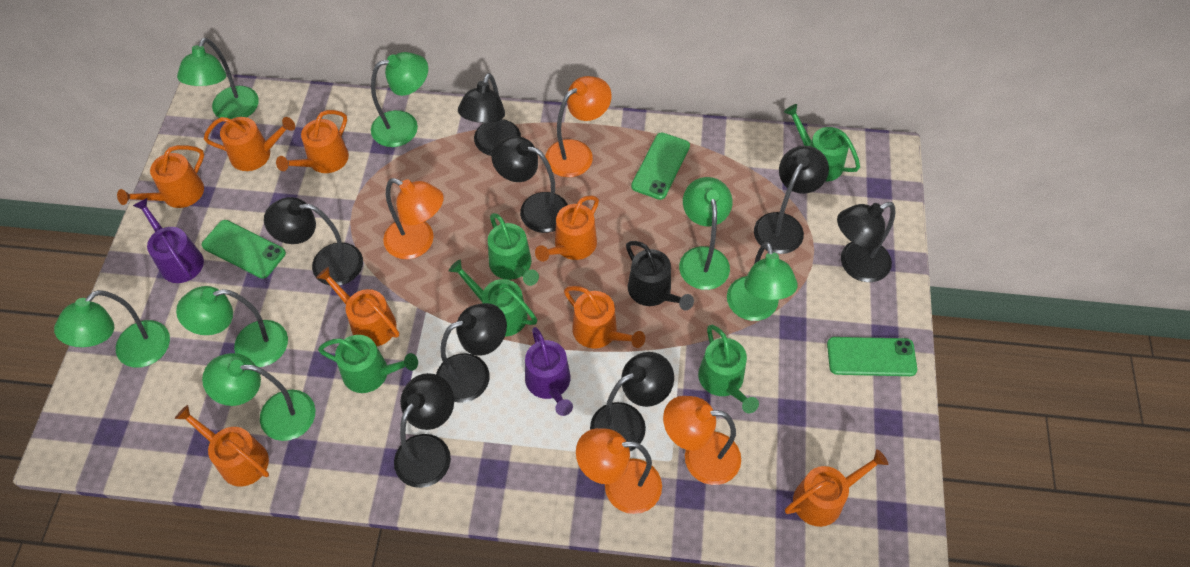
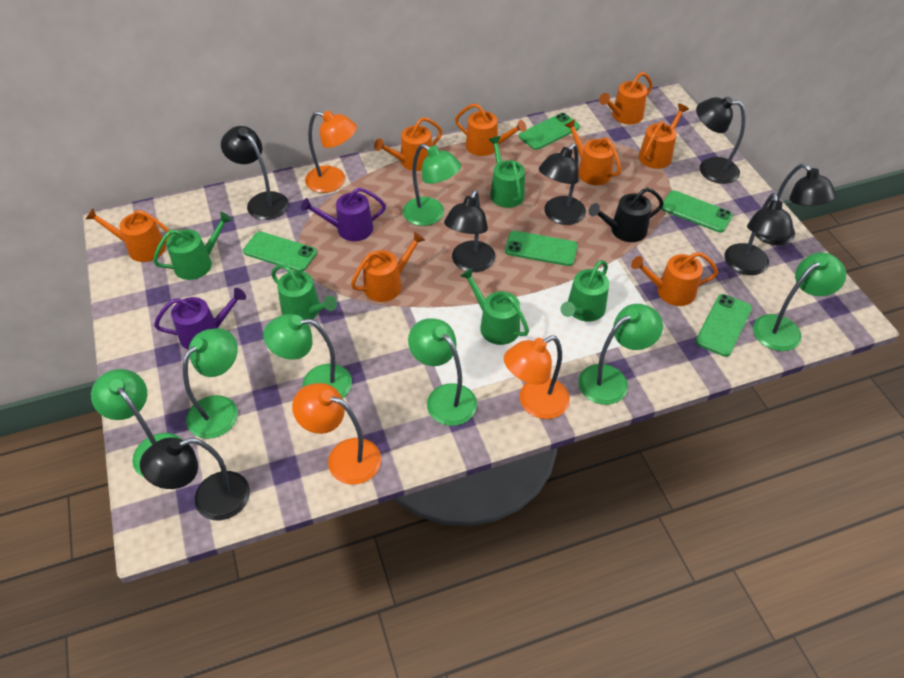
black lamp: [264,197,363,286] [394,373,454,488] [436,303,507,403] [458,73,521,156] [491,136,568,233] [590,352,674,451] [754,146,829,254] [837,202,895,282] = 8 -> [140,437,250,520] [221,126,289,220] [444,190,495,272] [539,143,586,225] [696,96,746,184] [724,193,794,275] [755,164,836,245] = 7
green phone: [202,220,286,279] [631,133,690,200] [827,337,917,376] = 3 -> [243,231,317,271] [505,231,578,266] [519,113,580,150] [662,190,733,233] [696,294,752,357] = 5
orange lamp: [383,178,444,259] [545,76,612,177] [576,428,662,514] [663,396,741,485] = 4 -> [292,383,381,484] [305,110,357,193] [504,335,570,419] = 3

